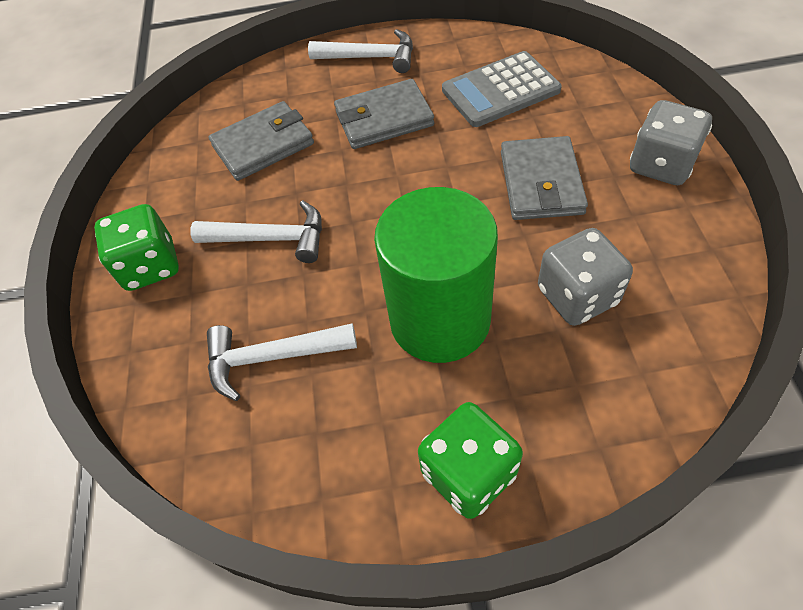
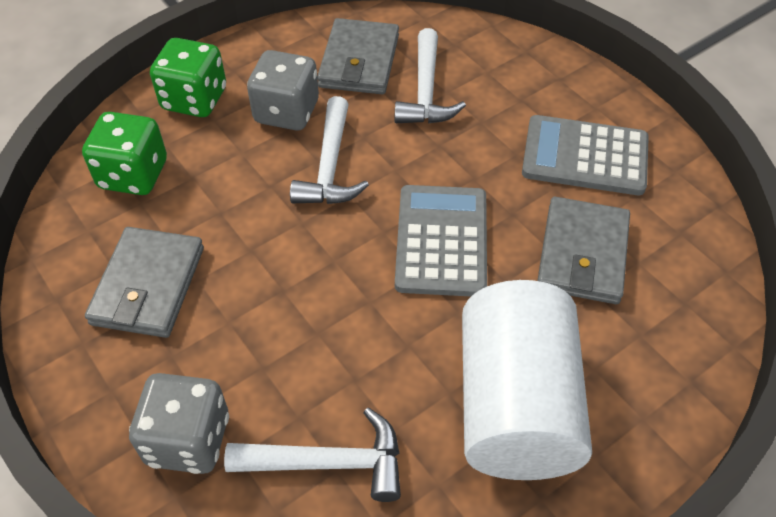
green cylinder: [374,187,498,363] = 1 -> none = 0
grey calculator: [442,51,562,127] = 1 -> [395,185,487,296] [522,115,649,195] = 2
white cylinder: none = 0 -> [462,280,592,480] = 1

